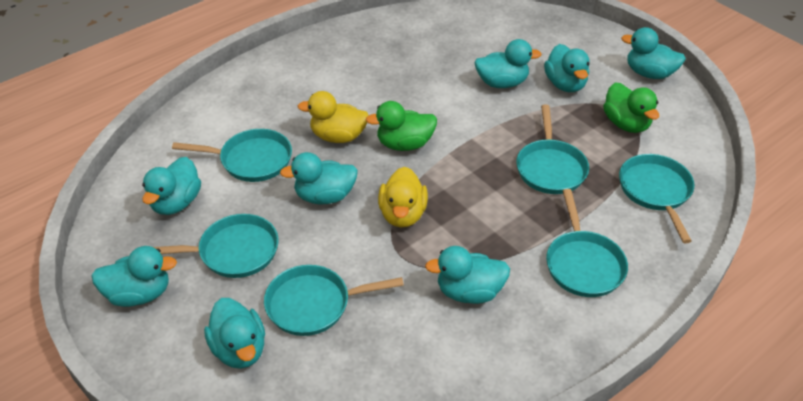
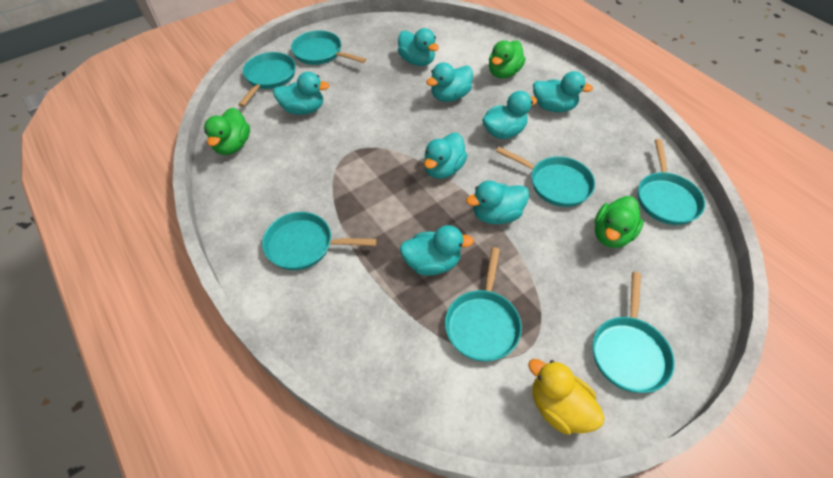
green duck: [366,101,437,151] [603,82,659,133] = 2 -> [204,108,250,155] [489,40,526,78] [594,196,644,248] = 3
turquoise pan: [154,214,279,278] [172,129,292,182] [264,265,404,336] [516,105,589,194] [546,189,628,297] [619,154,695,243] = 6 -> [238,52,296,107] [262,212,377,270] [291,30,366,65] [445,247,522,362] [496,147,595,207] [593,272,675,393] [638,139,705,225] = 7
yellow duck: [298,91,369,143] [378,167,428,227] = 2 -> [528,359,604,435] = 1

